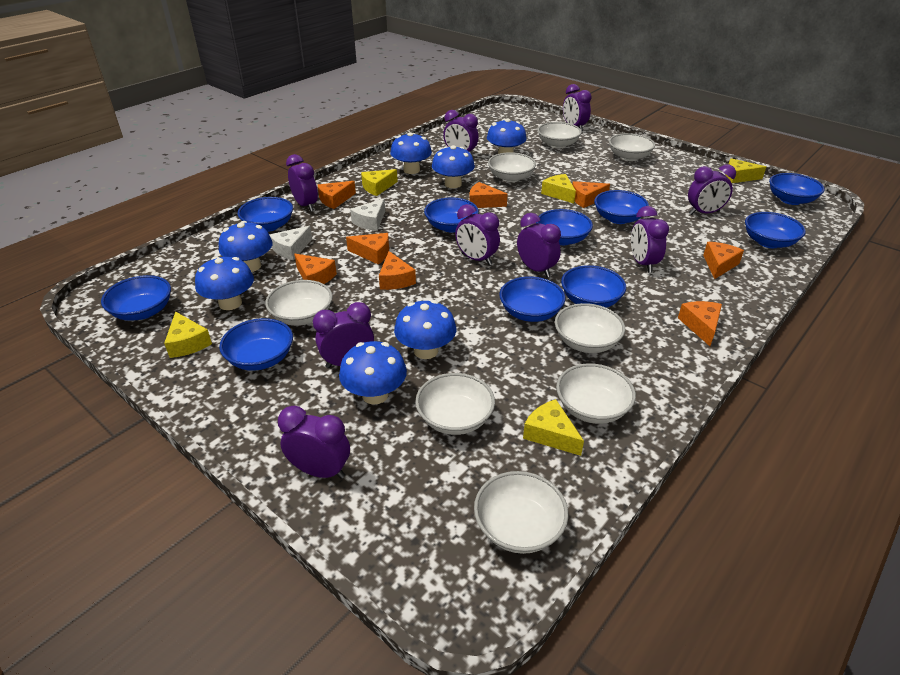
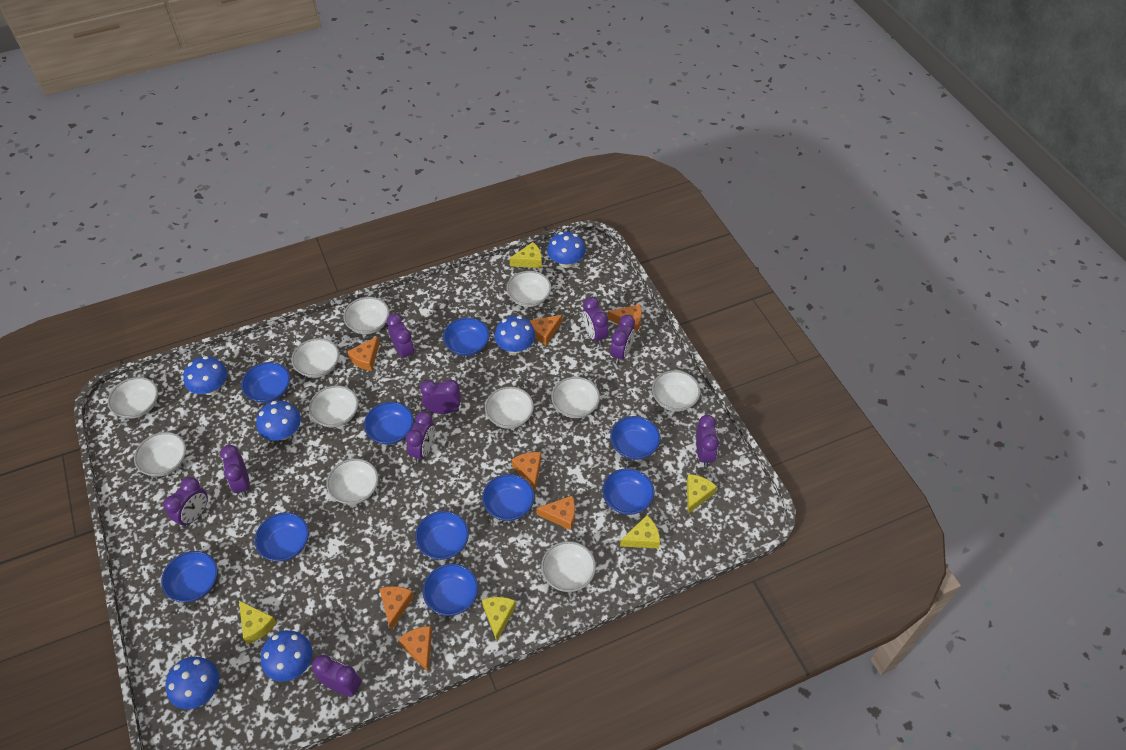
blue mushroom: [195,256,254,310] [219,221,273,272] [339,341,407,405] [390,132,432,174] [394,300,456,359] [432,145,475,188] [487,118,527,154] = 7 -> [165,657,219,709] [183,356,227,395] [256,401,301,441] [261,630,313,682] [494,316,535,354] [547,232,585,268] = 6
orange cheese: [294,254,337,284] [317,181,356,209] [346,233,389,265] [379,251,416,290] [469,182,508,208] [572,181,610,208] [678,301,722,346] [703,242,744,279] = 8 -> [347,336,380,371] [379,586,414,631] [398,626,432,672] [512,452,541,491] [530,315,562,345] [536,496,575,530] [608,304,642,333] = 7
white bowl: [265,280,333,326] [415,373,495,435] [474,471,569,554] [488,152,536,182] [537,122,582,149] [555,303,625,353] [556,363,636,424] [609,133,655,161] = 8 -> [108,377,158,419] [134,432,186,477] [291,338,339,378] [309,385,358,428] [326,459,378,505] [343,297,389,334] [485,387,534,429] [507,271,551,307] [541,541,596,592] [551,377,600,418] [652,370,701,412] = 11
white cheese: [270,226,312,260] [350,198,385,231] = 2 -> none = 0

